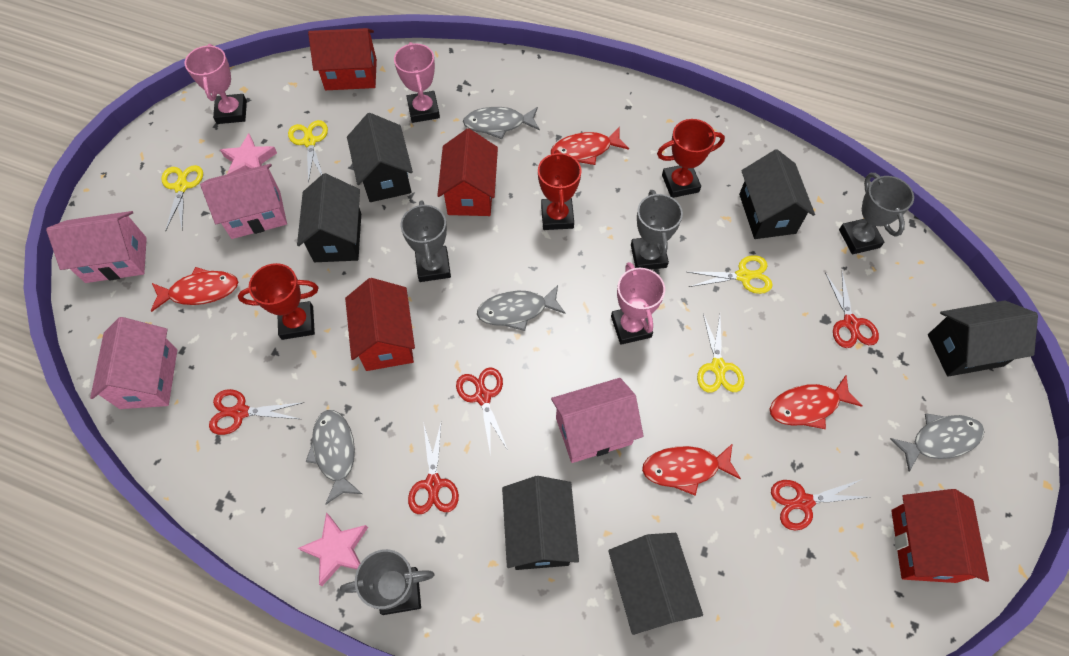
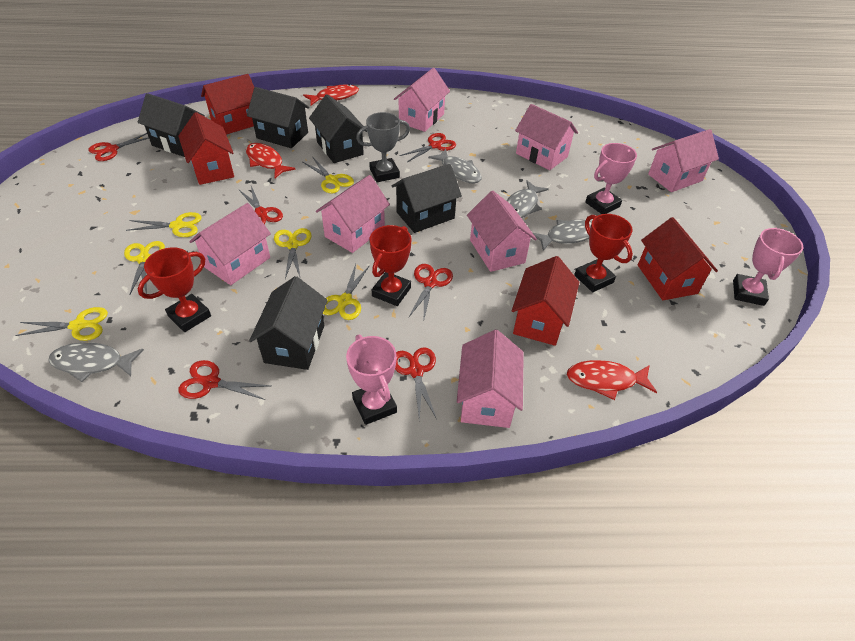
black house: [297,173,361,262] [347,113,413,202] [502,476,579,570] [608,533,703,635] [739,149,815,239] [928,300,1038,377] = 6 -> [138,93,205,157] [247,87,309,148] [249,276,328,370] [309,94,367,163] [392,164,462,233] = 5
grey trophy: [340,549,434,615] [401,200,451,282] [631,190,683,270] [839,173,914,254] = 4 -> [356,112,410,182] = 1
pink house: [46,211,147,283] [90,317,177,409] [200,164,287,239] [551,378,644,463] = 4 -> [189,203,271,285] [316,175,390,253] [394,68,450,132] [457,329,524,428] [467,191,537,272] [515,104,578,170] [648,129,719,192] = 7
pink star: [220,133,277,174] [297,513,368,586] = 2 -> none = 0
red fish: [151,267,238,312] [551,126,629,165] [642,443,741,496] [770,375,863,429] = 4 -> [246,143,296,178] [303,84,359,106] [567,360,657,400] = 3
red scissors: [209,389,304,435] [408,422,459,514] [456,368,508,456] [771,479,868,530] [825,272,879,348] = 5 -> [88,133,149,161] [178,360,270,400] [239,186,283,224] [395,347,437,420] [400,133,456,162] [408,264,453,318] = 6
yellow scissors: [161,165,203,231] [288,120,328,183] [688,255,773,294] [697,314,744,393] = 4 -> [15,307,108,341] [124,241,165,295] [126,212,202,237] [274,228,312,279] [303,156,354,194] [323,264,370,320] = 6

